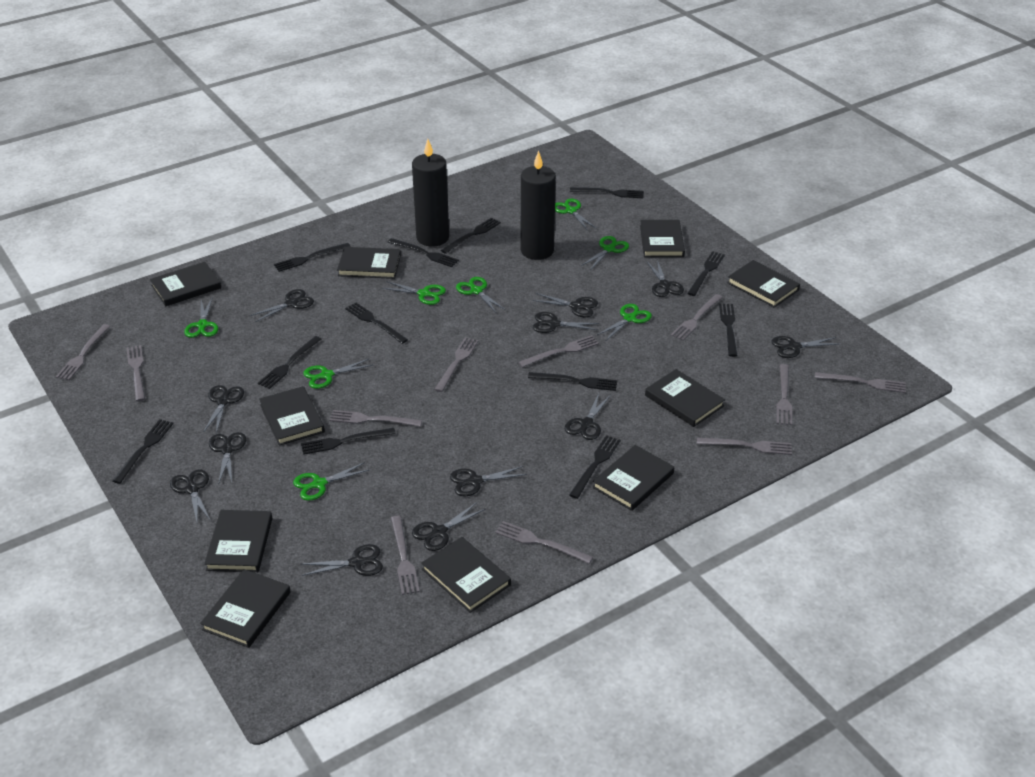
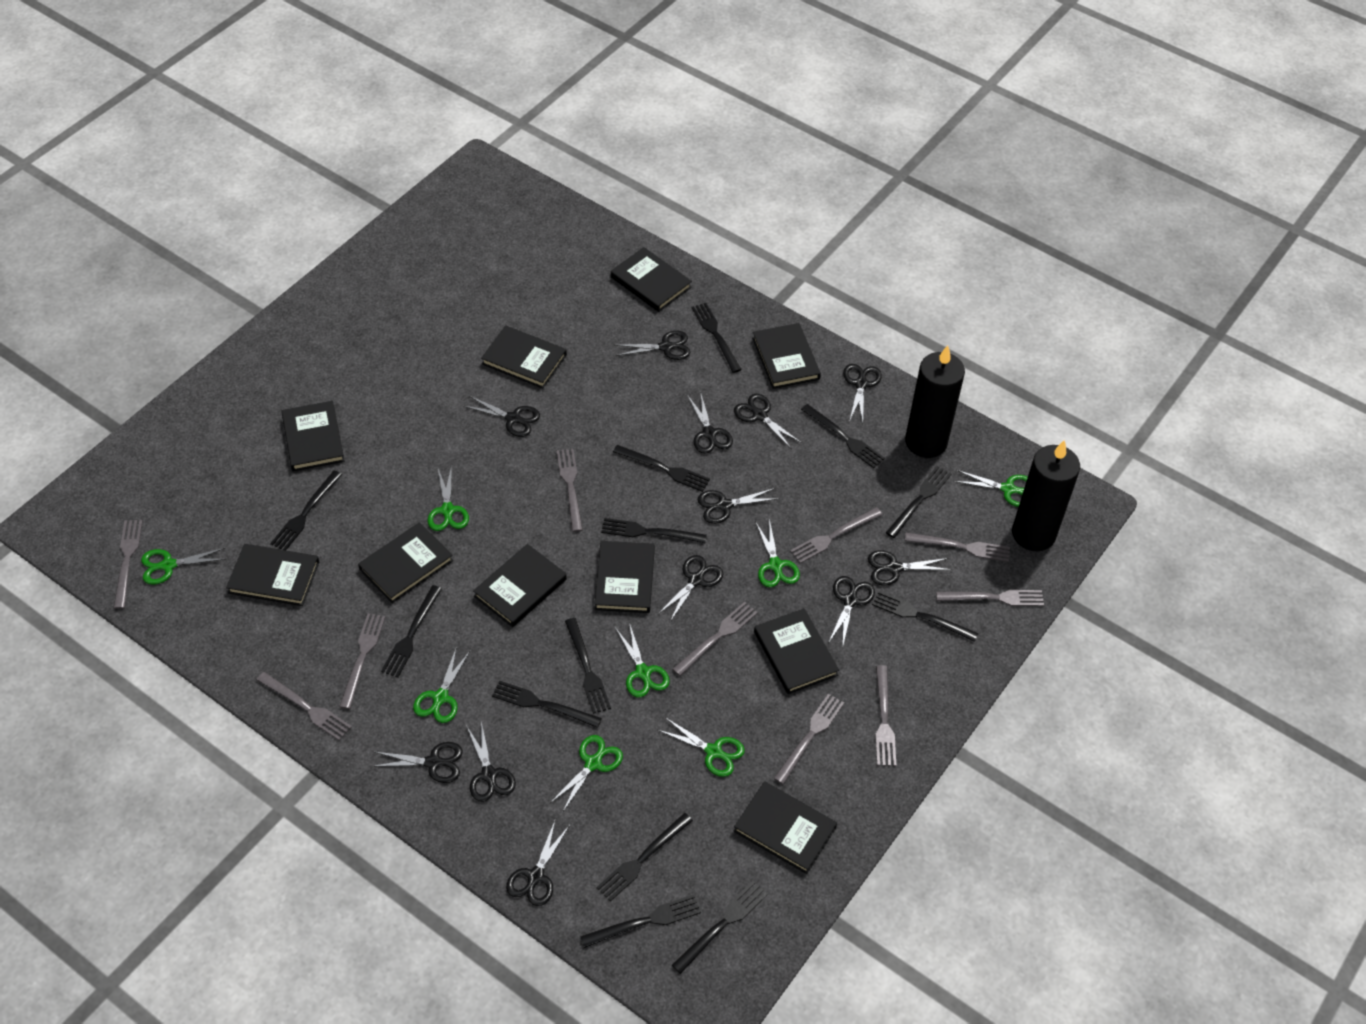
black fork: [112,419,174,484] [258,336,321,389] [274,243,351,272] [301,428,396,455] [345,303,408,344] [388,238,459,267] [441,218,501,254] [528,372,618,391] [569,435,621,499] [570,187,644,198] [687,251,725,296] [719,304,737,357] = 12 -> [270,470,342,550] [381,585,442,678] [492,681,602,728] [565,618,611,714] [580,894,701,948] [596,813,693,902] [601,518,707,543] [613,445,710,492] [672,881,768,974] [692,303,742,373] [801,404,885,468] [872,591,978,642] [886,466,951,538] = 13
grey fork: [56,324,110,380] [126,345,145,401] [329,410,422,427] [391,515,420,595] [434,337,478,392] [495,521,593,564] [518,335,599,367] [671,294,723,341] [697,438,792,455] [776,364,792,425] [815,372,906,393] = 11 -> [114,520,143,609] [257,672,352,741] [339,613,386,709] [557,449,583,532] [672,602,758,676] [773,694,844,785] [790,507,883,563] [875,665,896,766] [905,533,1010,562] [936,590,1044,606] = 10

